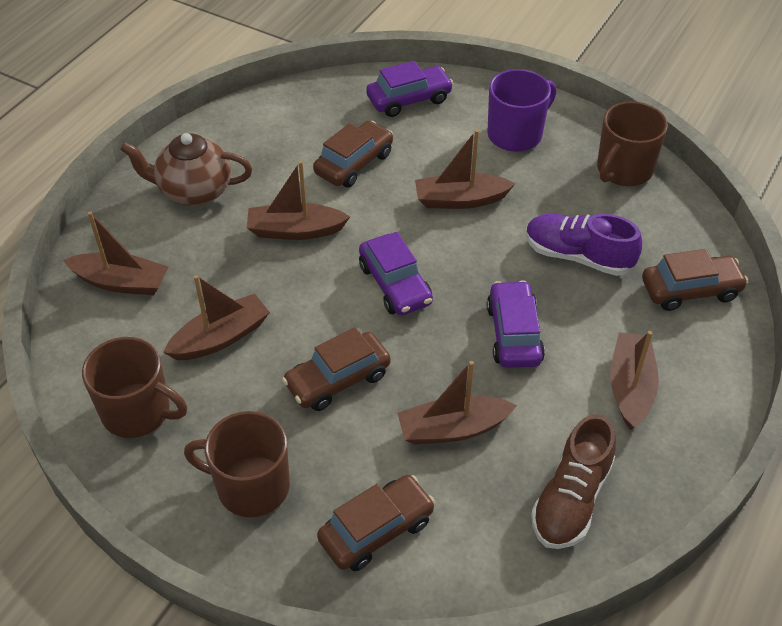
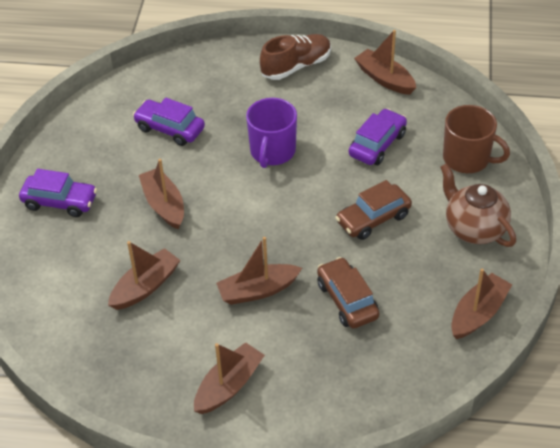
brown car: [282,327,391,411] [313,121,393,188] [317,475,435,571] [642,249,748,311] = 4 -> [317,257,379,329] [335,180,412,240] = 2
brown mug: [82,337,187,438] [184,411,290,517] [597,101,668,186] = 3 -> [443,105,510,173] = 1
purple shoe: [526,214,642,276] = 1 -> none = 0

